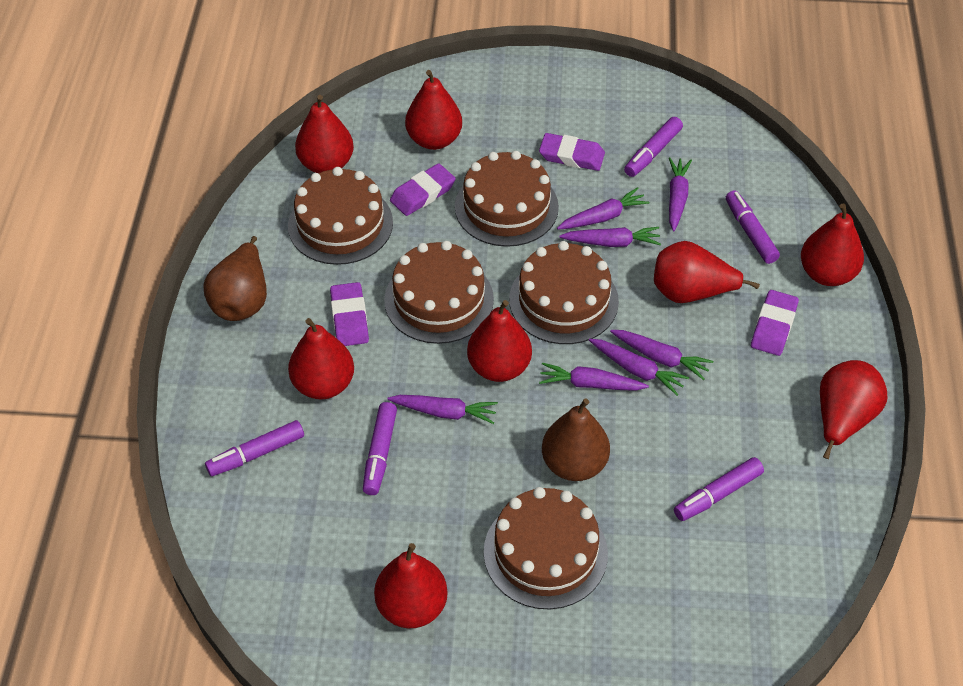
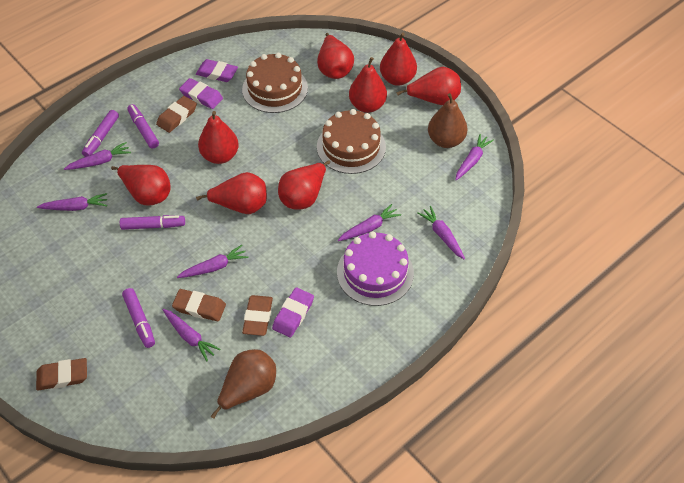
brown cake: [288,167,393,265] [384,241,494,344] [455,151,559,247] [484,487,608,610] [509,241,619,344] = 5 -> [242,53,308,113] [317,109,386,174] = 2
brown eraser: none = 0 -> [36,358,87,390] [156,96,197,133] [172,289,226,321] [242,295,273,336] = 4
purple cake: none = 0 -> [337,231,414,306] = 1
purple eraser: [330,282,369,346] [390,163,456,216] [539,133,605,171] [751,290,799,356] = 4 -> [179,78,223,109] [196,59,238,82] [272,287,314,338] = 3
purple marker: [205,420,304,476] [363,402,397,495] [624,117,683,177] [674,457,764,521] [726,190,780,264] = 5 -> [82,110,119,157] [120,215,185,230] [122,288,155,348] [127,104,159,148] = 4

